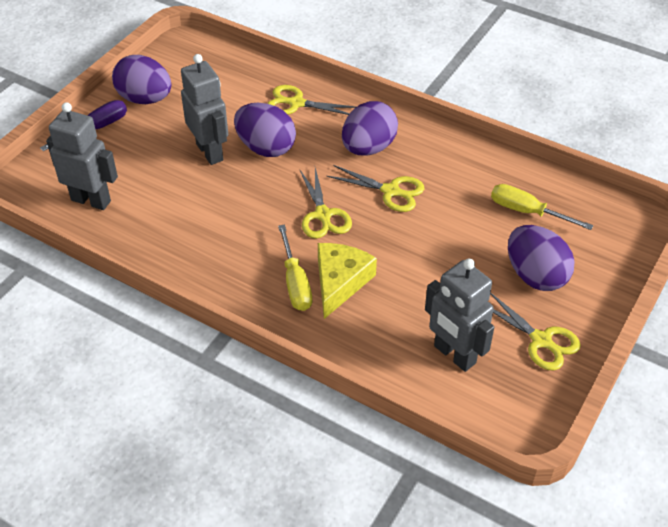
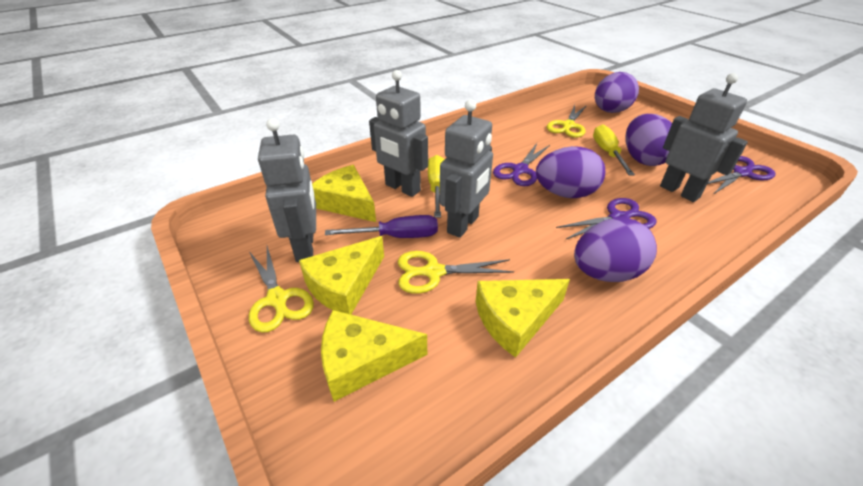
grey robot: [46,102,118,210] [181,54,228,165] [425,258,494,372] = 3 -> [258,118,316,262] [369,70,428,197] [439,100,493,238] [660,73,748,202] = 4
purple scissors: none = 0 -> [493,143,550,186] [556,198,656,239] [708,156,776,194] = 3
yellow cheese: [318,243,377,319] = 1 -> [299,236,384,314] [312,165,376,222] [321,310,427,402] [476,279,570,358] = 4
yellow scissors: [267,85,356,115] [300,168,352,239] [327,165,424,212] [490,293,581,370] = 4 -> [249,246,314,333] [398,251,514,294] [547,105,587,138] = 3

